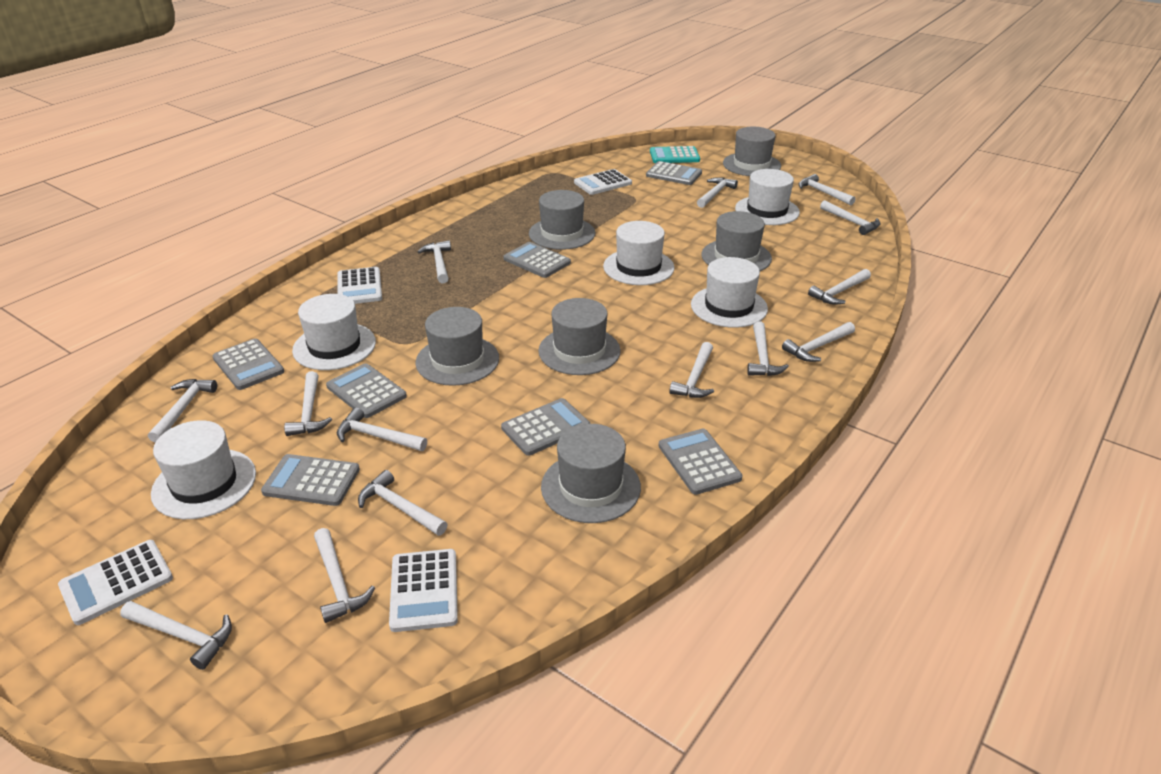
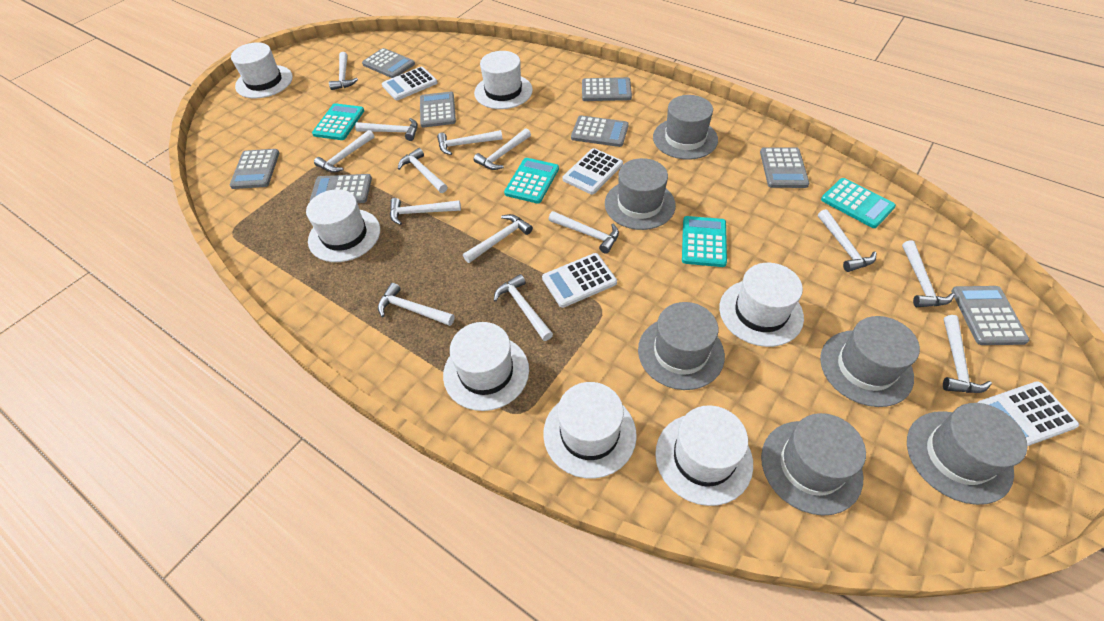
grey calculator: [212,339,284,390] [261,454,360,506] [326,363,407,418] [501,398,590,456] [503,242,571,278] [646,161,702,185] [659,429,742,495] = 7 -> [230,149,280,189] [310,174,372,203] [362,48,415,78] [420,92,456,128] [571,115,629,147] [582,77,632,101] [760,147,809,188] [951,286,1029,345] = 8
turquoise calculator: [650,146,700,163] = 1 -> [312,103,364,140] [504,158,559,204] [682,216,727,267] [821,178,896,228] = 4
white hat: [151,420,256,519] [292,294,376,370] [603,221,674,285] [691,257,768,328] [735,169,800,225] = 5 -> [231,42,293,98] [306,189,380,262] [443,322,529,411] [474,51,533,109] [543,382,637,479] [655,405,753,506] [719,263,804,347] = 7

